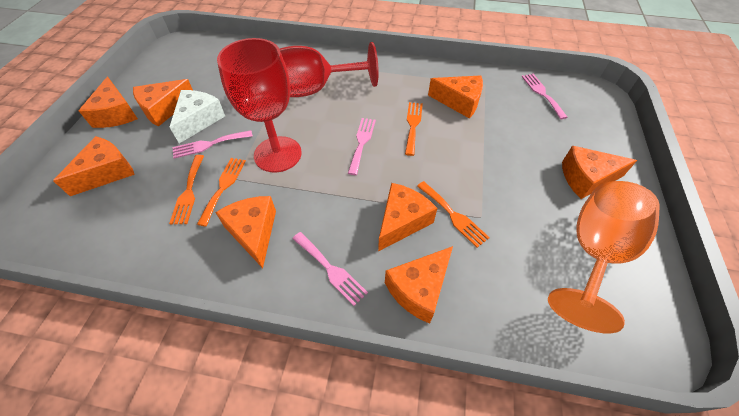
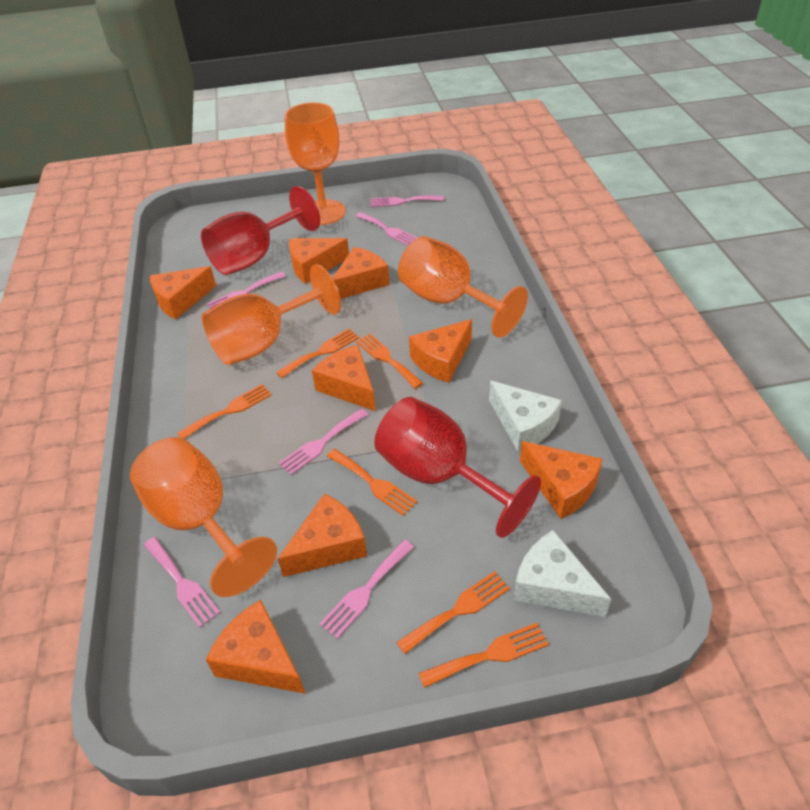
orange fork: [169,155,204,224] [197,158,246,227] [405,102,423,156] [417,181,490,248] = 4 -> [177,384,272,439] [276,329,359,378] [327,449,417,516] [356,334,423,389] [396,571,510,654] [419,623,549,688] = 6
orange goblet: [548,181,660,333] = 1 -> [130,437,277,597] [202,264,341,365] [284,102,345,225] [398,236,528,338] = 4
pink fork: [172,130,253,159] [292,232,368,306] [348,118,376,175] [522,74,568,119] = 4 -> [144,537,220,628] [207,271,286,309] [279,409,368,475] [319,540,414,639] [355,212,417,246] [370,195,444,207] = 6
white cheese: [170,90,225,144] = 1 -> [489,381,562,452] [513,530,611,617] = 2

